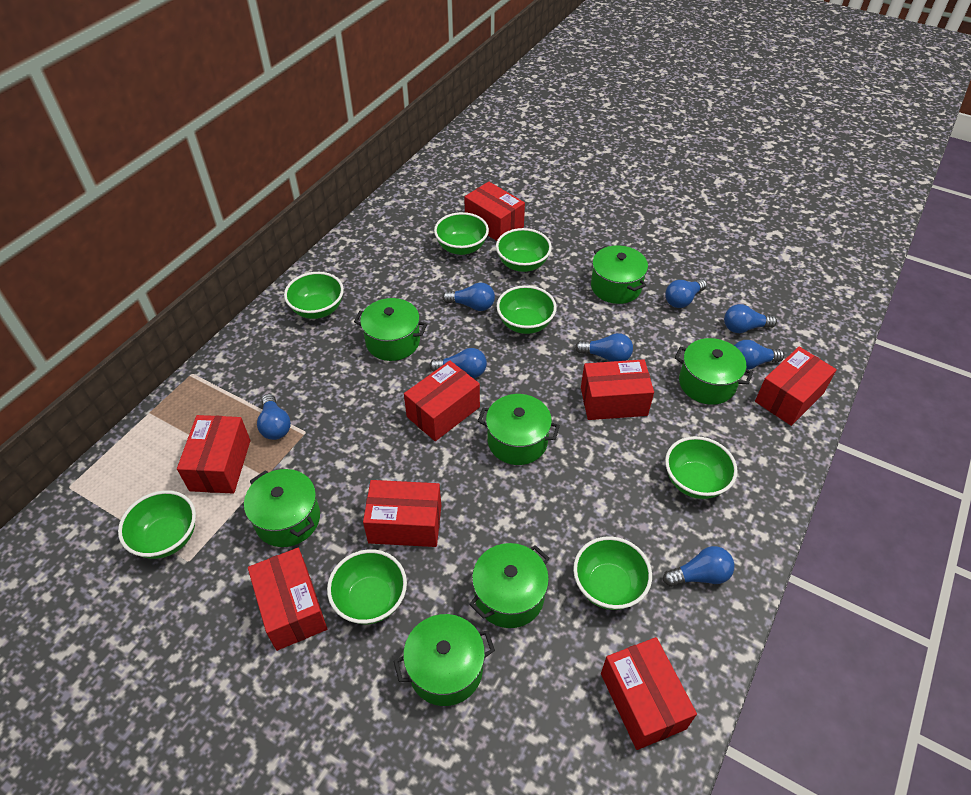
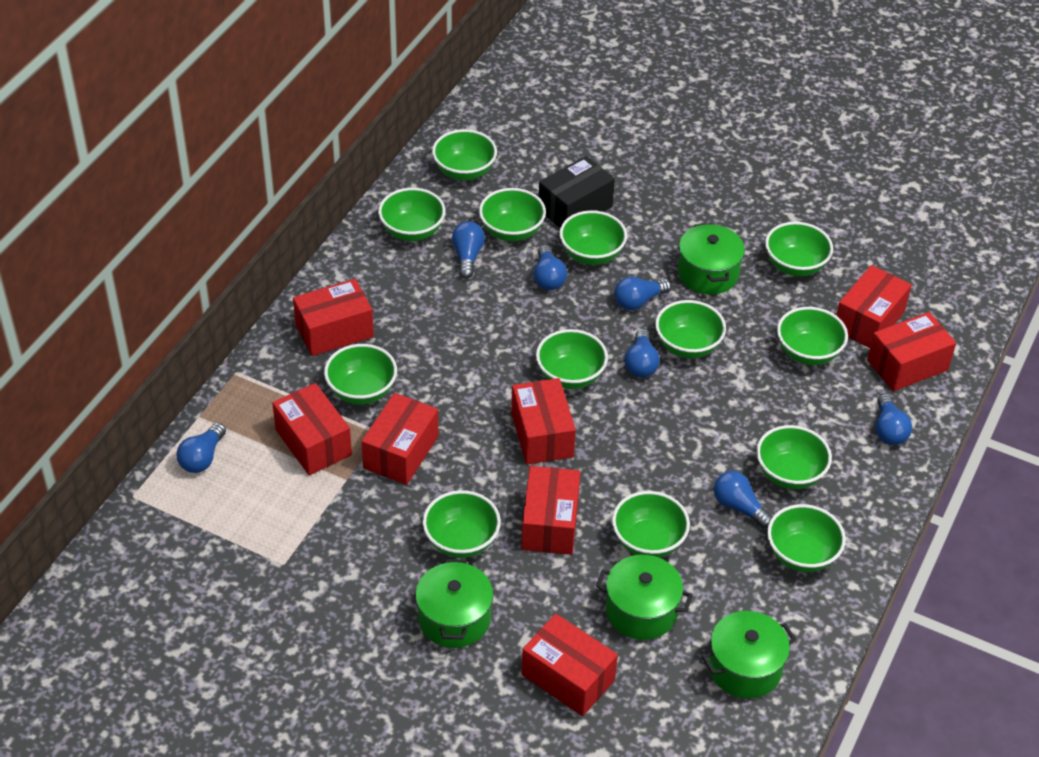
black box: none = 0 -> [539,156,615,228] = 1
blue light bulb: [257,394,291,440] [429,348,487,378] [443,283,495,311] [575,333,633,362] [663,546,734,587] [665,279,707,308] [724,304,777,333] [734,340,784,370] = 8 -> [176,423,226,473] [452,221,485,279] [534,245,567,290] [614,276,671,310] [625,329,660,377] [714,471,772,529] [876,394,912,445] = 7
green bowl: [118,490,196,559] [284,272,344,319] [327,549,407,624] [434,212,489,255] [496,228,552,272] [496,285,557,334] [573,536,652,610] [665,436,738,499] = 8 -> [324,344,397,404] [378,188,446,241] [422,490,501,558] [432,129,497,181] [479,188,546,241] [536,329,608,389] [559,210,627,265] [612,491,690,558] [655,300,726,358] [756,425,832,489] [765,222,833,276] [767,504,846,572] [777,307,848,365] = 13
green pot: [244,469,320,547] [354,298,427,361] [393,614,495,706] [469,543,549,628] [478,394,560,465] [591,245,648,304] [675,338,753,405] = 7 -> [415,559,493,648] [596,555,692,640] [678,223,745,294] [702,611,796,699] = 4

